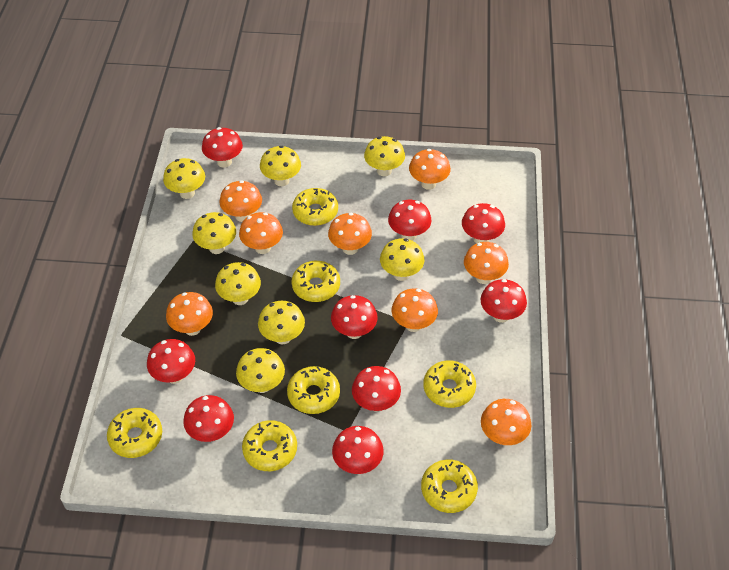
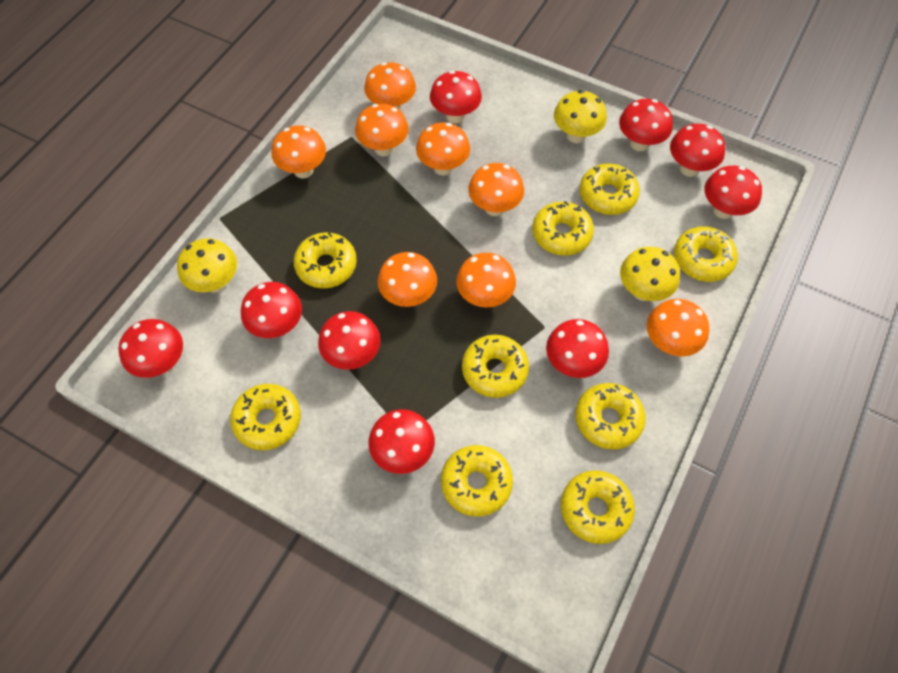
yellow donut: [107,408,162,458] [242,420,297,471] [287,366,340,414] [291,261,340,302] [292,188,338,226] [421,459,478,513] [423,360,476,408] = 7 -> [230,384,301,450] [294,232,357,288] [441,445,513,517] [462,335,529,398] [532,201,594,256] [561,470,635,544] [575,383,646,450] [580,163,640,215] [674,226,738,282] = 9
yellow mushroom: [163,158,205,199] [192,212,236,254] [215,262,261,305] [236,348,285,393] [258,301,305,344] [260,146,301,186] [364,136,405,177] [380,238,425,281] = 8 -> [177,238,237,293] [554,90,607,143] [620,247,680,301] = 3

